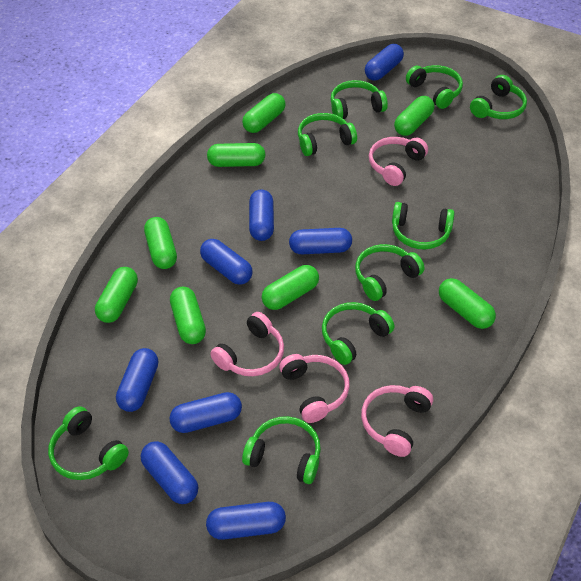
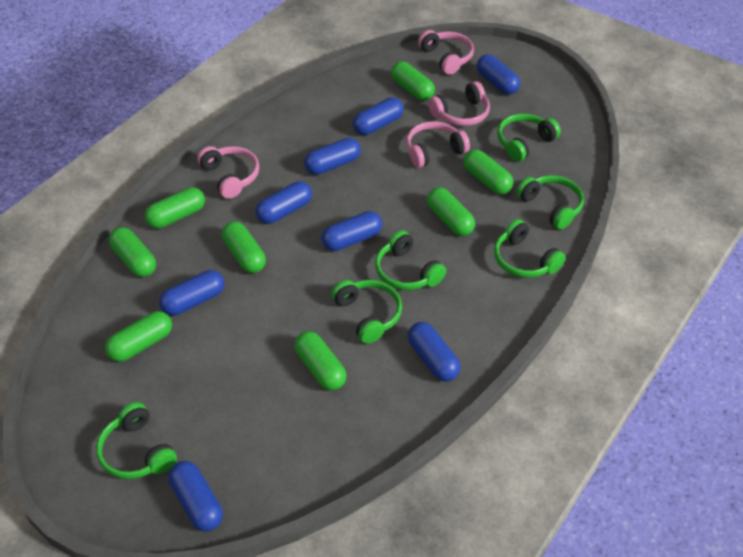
green headphones: [48,406,129,480] [242,416,321,484] [298,113,357,156] [322,302,395,365] [331,80,388,119] [355,244,425,301] [392,202,455,250] [406,65,463,109] [470,75,527,119] = 9 -> [96,402,177,479] [331,279,402,344] [375,230,446,290] [494,219,566,278] [497,113,561,162] [516,175,584,230] = 6

